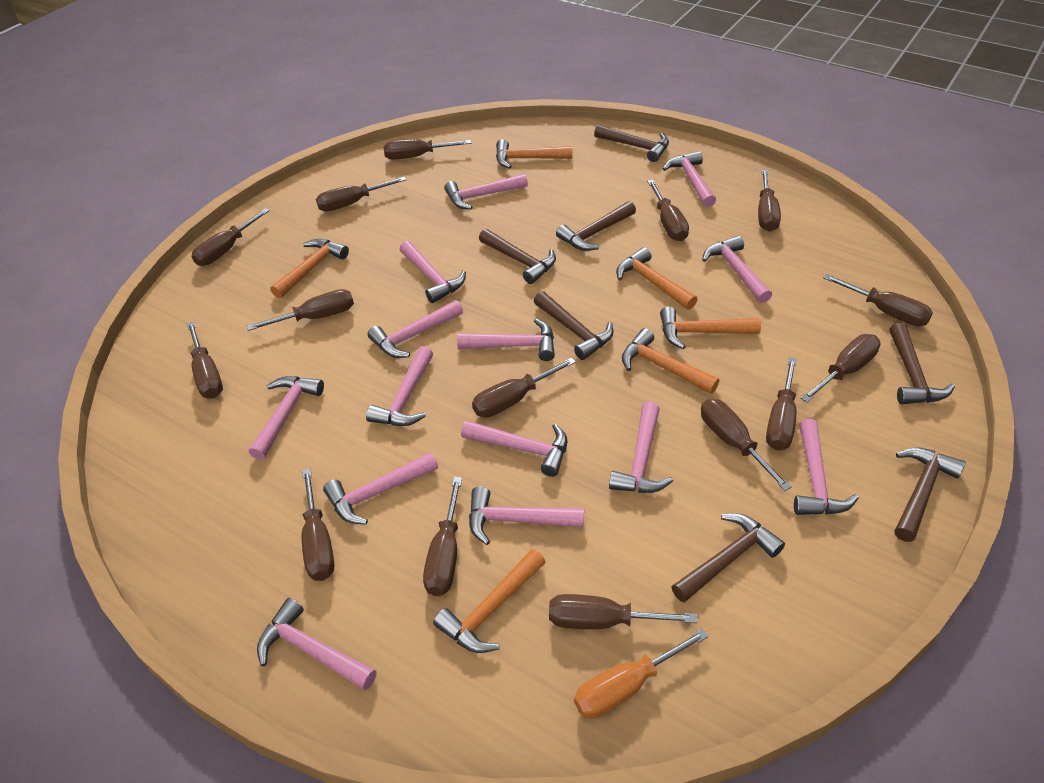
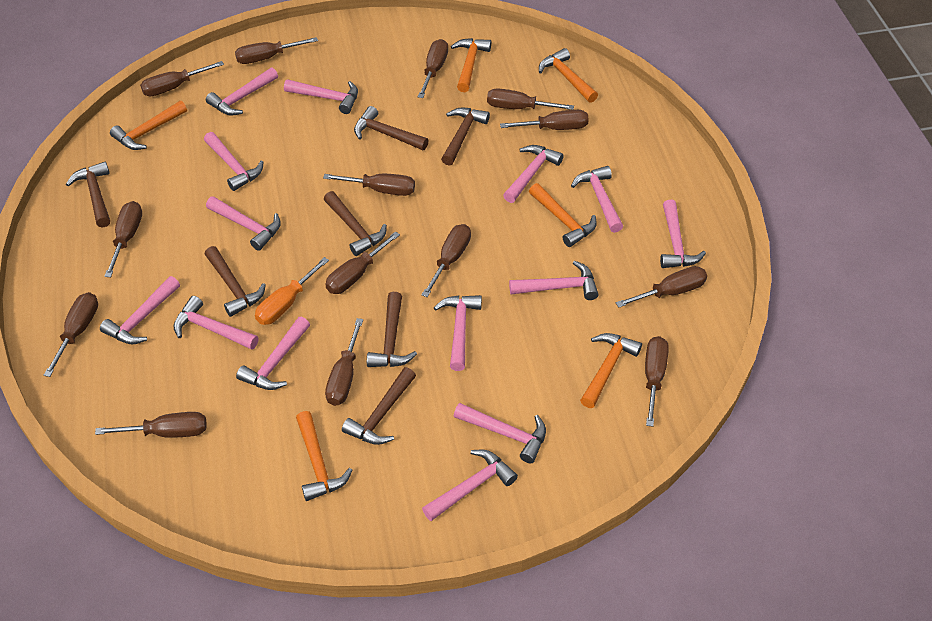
brown screwdriver: [187,322,223,399] [191,208,270,266] [246,289,354,331] [302,469,334,581] [316,177,406,211] [383,139,471,160] [423,477,462,596] [472,357,576,417] [549,594,697,629] [647,180,689,241] [701,399,792,491] [758,169,781,232] [766,357,797,451] [801,334,881,402] [823,274,933,326] = 15 -> [44,292,98,377] [95,412,207,438] [104,201,142,277] [140,61,224,96] [235,37,318,64] [323,174,415,196] [325,231,400,294] [325,318,363,406] [418,39,448,98] [422,224,471,297] [487,88,574,110] [500,110,589,130] [616,266,707,307] [645,336,669,427] = 14

